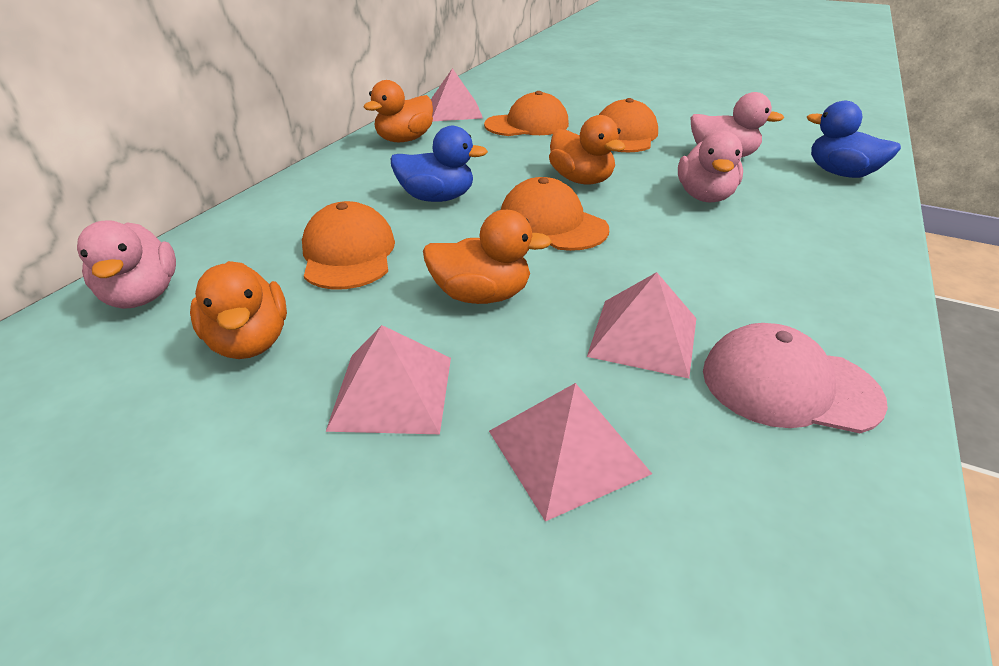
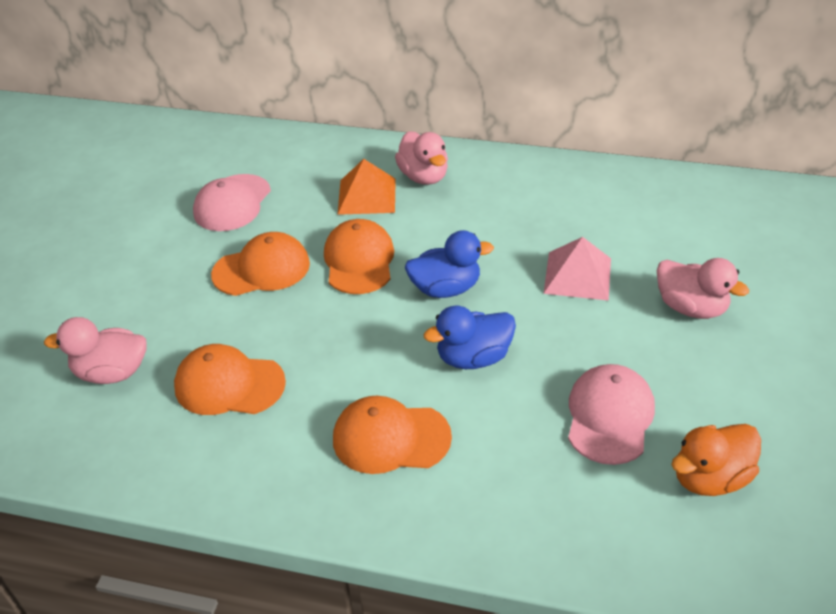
orange duck: [190,261,287,359] [364,80,433,142] [423,210,552,304] [549,115,626,185] = 4 -> [671,424,761,496] = 1
orange pyramid: none = 0 -> [337,159,396,215] = 1
pink cap: [703,323,888,433] = 1 -> [193,174,271,231] [568,364,655,465] = 2
pink pyramid: [326,325,451,434] [431,68,483,121] [489,383,652,522] [587,272,696,378] = 4 -> [544,237,611,301] = 1

